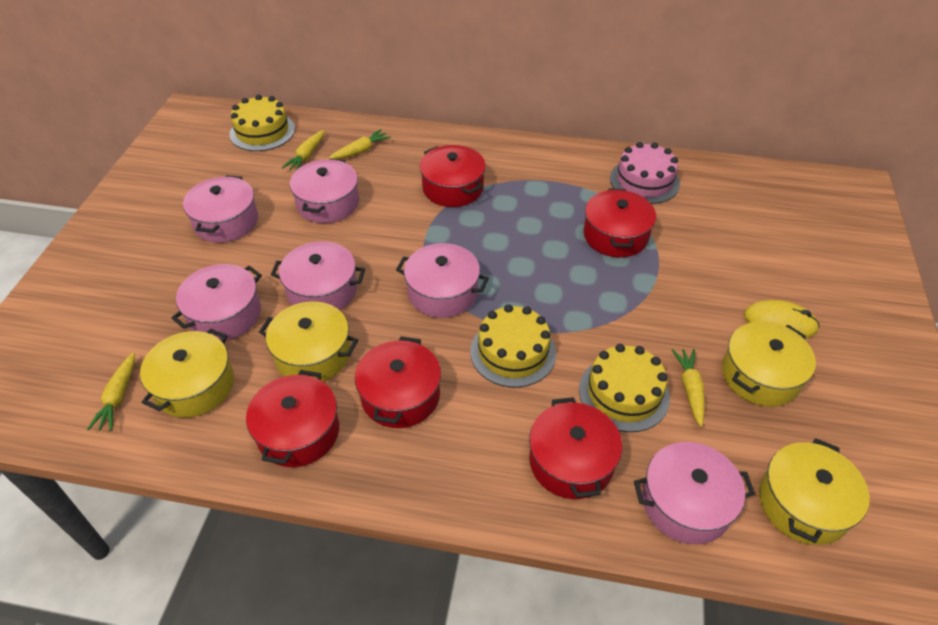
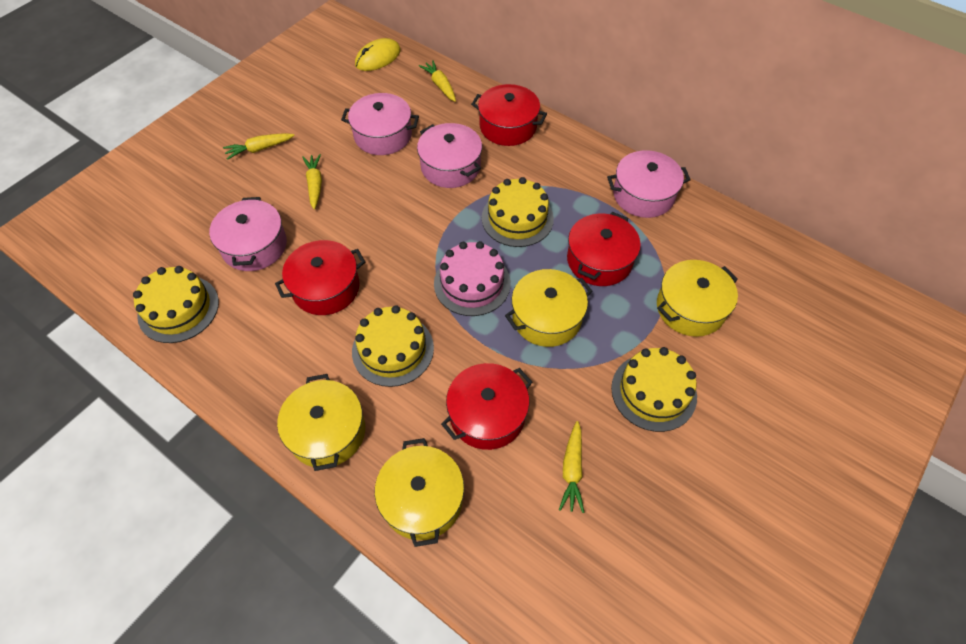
pink pot: [171,264,262,340] [183,175,258,243] [271,241,365,310] [290,158,359,223] [396,243,489,318] [634,442,755,544] = 6 -> [209,197,287,271] [341,93,419,155] [417,123,482,188] [607,150,691,218] = 4
red pot: [246,370,339,467] [355,336,441,428] [420,145,486,207] [529,397,622,499] [583,188,656,258] = 5 -> [275,240,365,315] [441,363,532,450] [471,84,547,146] [567,212,641,286] = 4
yellow cake: [230,95,295,151] [470,304,556,388] [579,344,670,432] = 3 -> [133,266,219,343] [352,305,434,387] [482,177,554,247] [611,347,697,432] = 4

